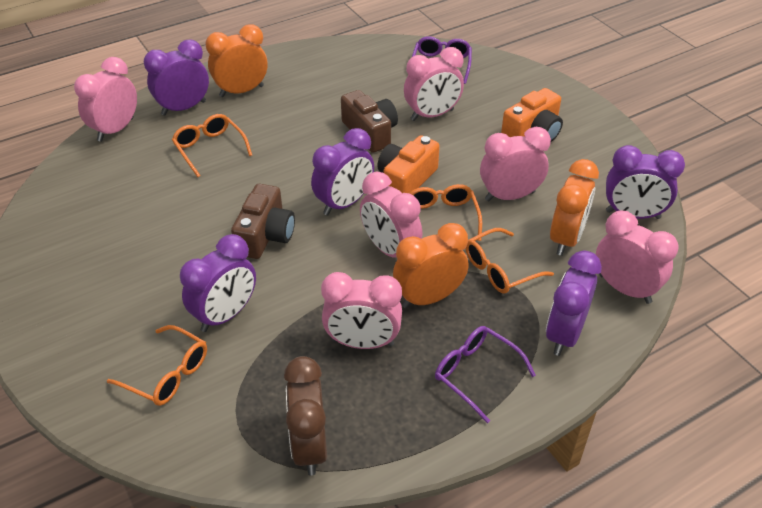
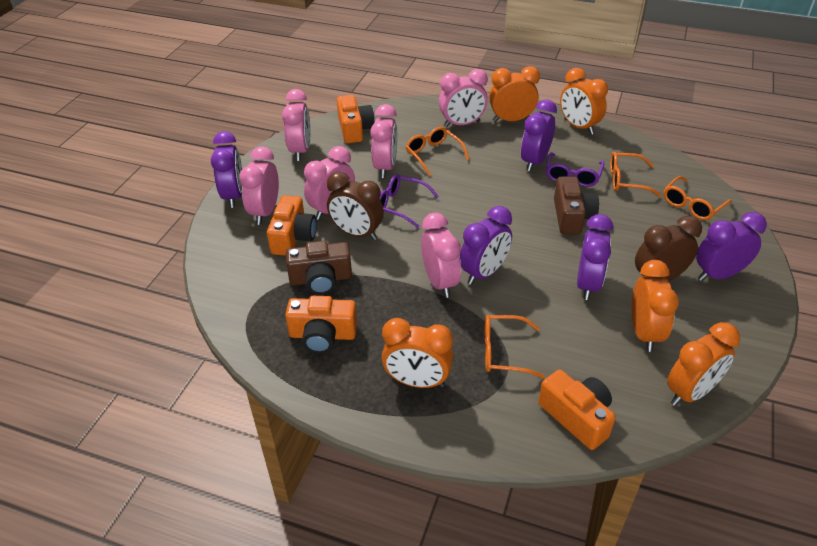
brown clock: [284,356,327,476] = 1 -> [327,172,384,240] [635,216,702,281] = 2
orange camera: [377,135,440,193] [501,88,563,142] = 2 -> [267,195,317,256] [285,296,357,353] [337,95,375,143] [538,370,616,450] = 4
orange clock: [205,24,268,97] [393,223,468,308] [550,159,599,256] = 3 -> [382,318,453,388] [489,66,540,122] [560,68,608,134] [632,260,679,352] [667,322,740,406] = 5

